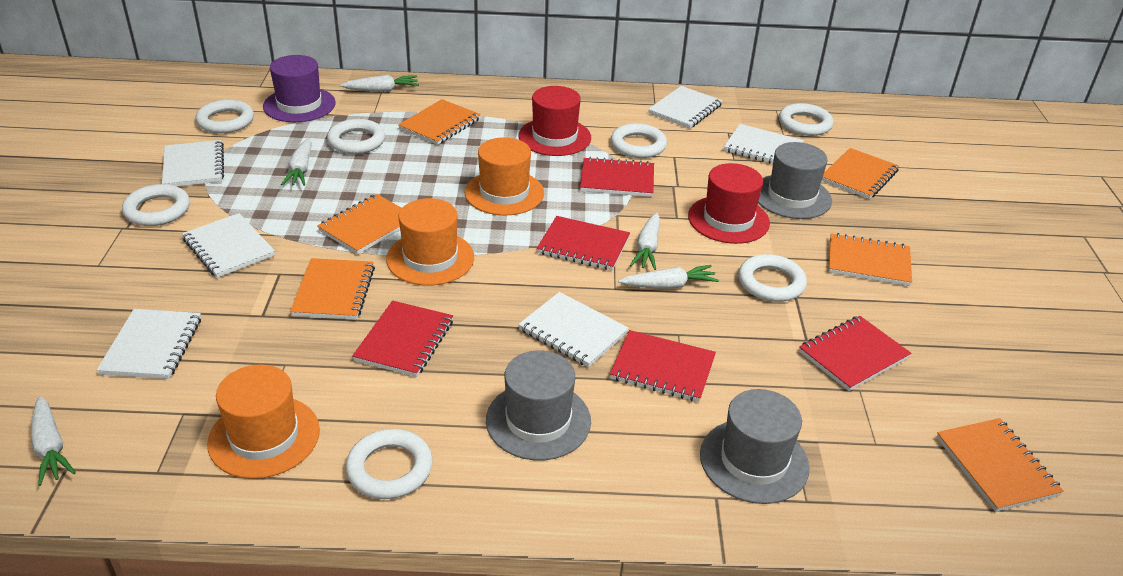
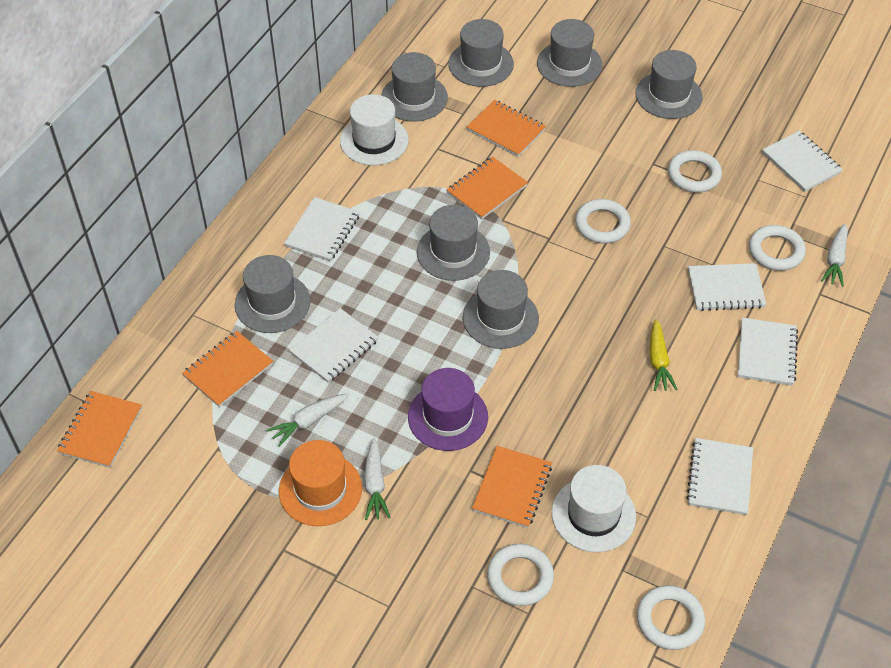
grey hat: [486,351,591,460] [700,389,810,504] [758,142,832,219] = 3 -> [235,255,310,333] [381,52,448,121] [417,205,490,281] [448,19,514,87] [463,270,539,349] [537,19,602,87] [635,50,703,119] = 7
orange hat: [207,365,320,479] [386,198,474,286] [464,137,544,216] = 3 -> [279,440,362,526] = 1
orange notebook: [290,258,375,320] [318,194,402,254] [398,99,481,145] [822,148,899,199] [829,233,912,286] [936,418,1064,512] = 6 -> [57,391,142,468] [182,331,273,407] [447,157,528,219] [467,100,546,157] [472,446,552,528] = 5
red hat: [518,86,591,156] [688,163,770,244] = 2 -> none = 0
red notebook: [352,301,453,377] [537,216,630,270] [580,157,654,197] [610,330,716,402] [799,316,911,391] = 5 -> none = 0
white carrot: [31,396,76,486] [281,138,312,186] [340,75,419,92] [618,265,719,289] [630,212,660,270] = 5 -> [266,394,349,447] [364,438,391,520] [821,223,848,287] = 3
white hat: none = 0 -> [340,94,409,165] [552,465,636,552] = 2
white ring: [122,184,190,226] [195,99,254,133] [327,119,385,154] [346,429,433,499] [611,123,667,158] [738,254,807,302] [779,103,833,136] = 7 -> [487,544,554,606] [575,199,631,243] [637,585,705,650] [668,150,722,193] [749,225,806,271] = 5
yellow carrot: none = 0 -> [650,319,678,391] = 1

